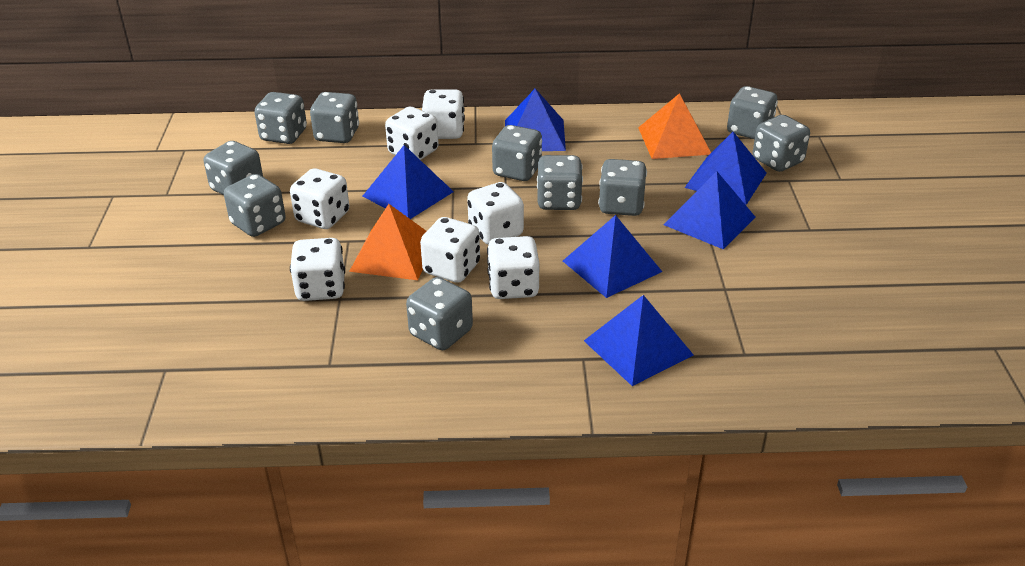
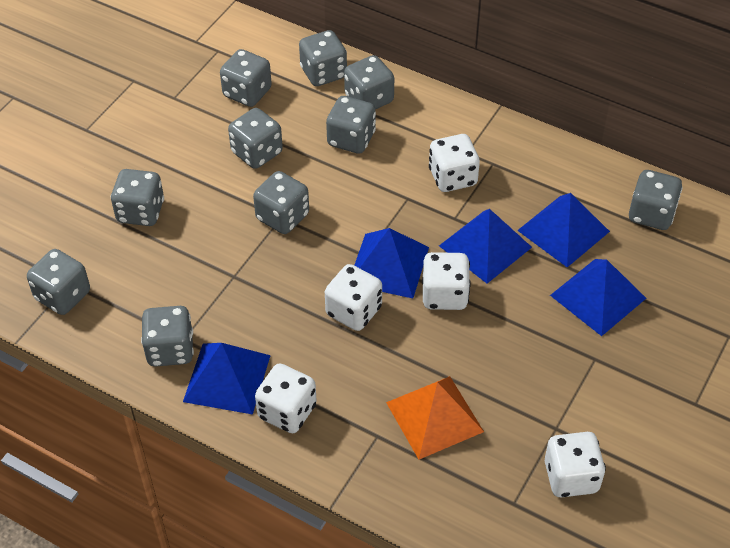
blue pyramid: [363,145,454,219] [505,89,566,151] [563,215,662,298] [584,295,694,386] [664,171,756,249] [685,132,767,205] = 6 -> [183,343,271,415] [354,228,429,298] [439,209,532,284] [517,193,610,267] [550,259,646,336] = 5
orange pyramid: [349,204,427,280] [638,93,711,159] = 2 -> [386,376,484,459] = 1
white dice: [290,168,349,229] [290,238,345,301] [385,107,439,160] [420,217,480,283] [422,89,465,139] [467,182,524,245] [487,236,539,299] = 7 -> [255,363,317,433] [325,264,382,331] [422,252,471,310] [429,134,480,192] [545,432,606,498] = 5

